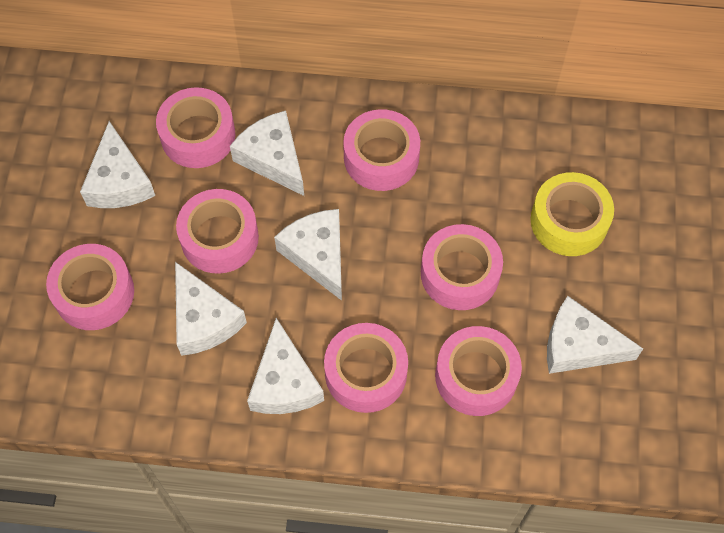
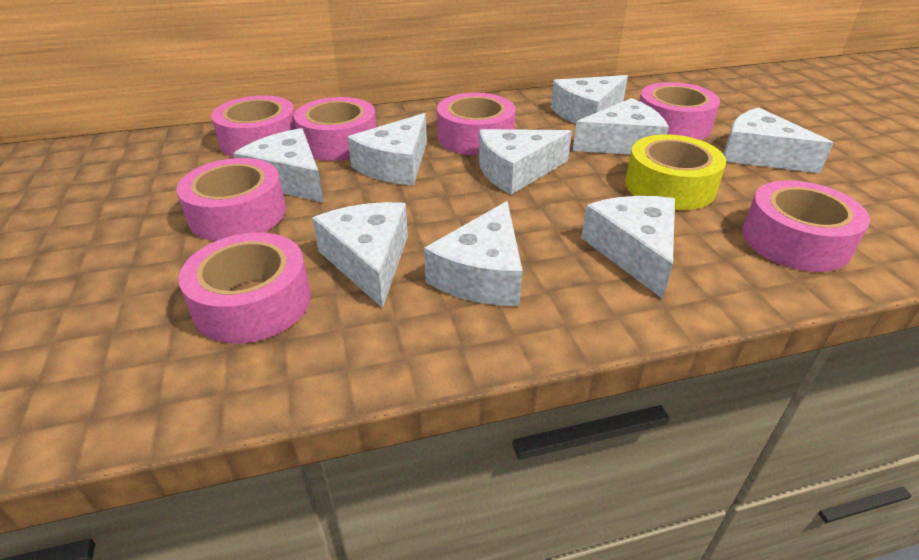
white cheese: [80,121,155,208] [175,262,247,356] [230,111,304,196] [247,318,324,414] [274,209,342,301] [547,296,643,374] = 6 -> [233,128,324,203] [312,202,408,308] [348,113,427,185] [424,201,523,306] [479,129,572,195] [551,75,628,124] [573,98,669,155] [581,196,675,299] [723,107,833,173] = 9

